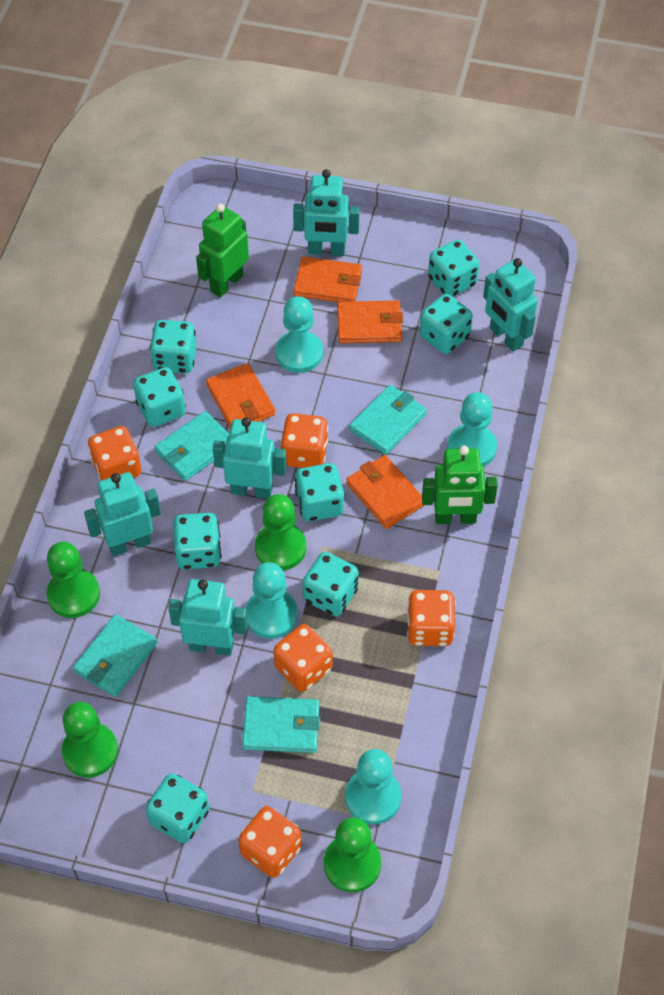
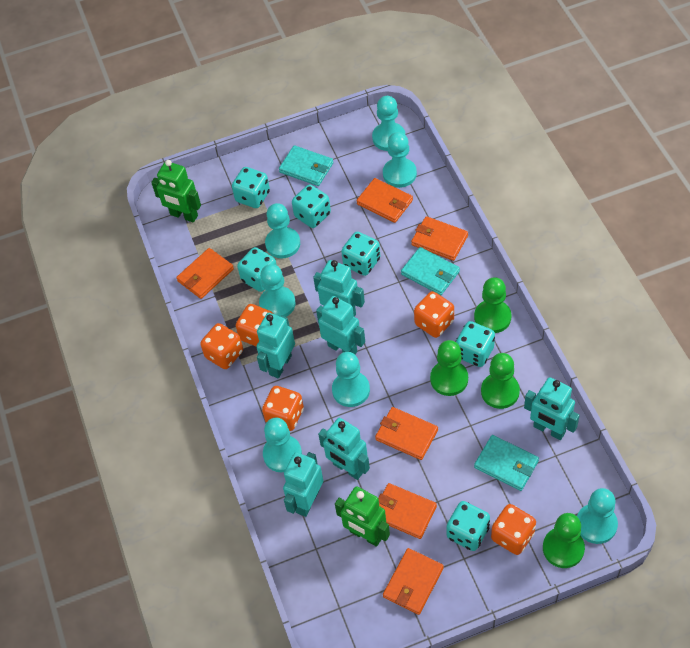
orange wallet: [206,363,276,429] [293,257,362,302] [337,300,403,343] [346,455,424,529] = 4 -> [176,248,234,299] [357,178,413,223] [375,407,438,460] [378,483,437,539] [383,548,444,615] [411,216,468,261] = 6
turquoise dice: [133,367,186,427] [146,773,209,843] [150,320,197,373] [173,513,221,570] [295,463,344,522] [303,552,359,617] [420,294,473,354] [428,240,480,297] = 8 -> [232,167,270,208] [237,247,277,292] [292,184,331,228] [341,232,380,276] [447,501,490,551] [456,321,495,367] = 6
turquoise pawn: [246,562,298,639] [276,296,323,373] [345,749,401,825] [447,392,497,467] = 4 -> [259,264,296,317] [263,417,302,472] [265,203,300,258] [332,352,370,407] [372,96,406,151] [383,132,417,188] [577,488,618,544] = 7
turquoise robot: [84,472,161,556] [168,579,248,656] [213,417,287,499] [293,169,360,256] [483,258,538,352] = 5 -> [256,313,295,378] [283,452,323,517] [313,260,365,317] [316,296,365,354] [318,418,370,480] [524,377,580,440] = 6
turquoise wallet: [73,614,157,697] [155,411,229,481] [242,696,320,753] [349,385,427,455] = 4 -> [279,145,333,186] [401,247,460,295] [474,435,539,491] = 3

